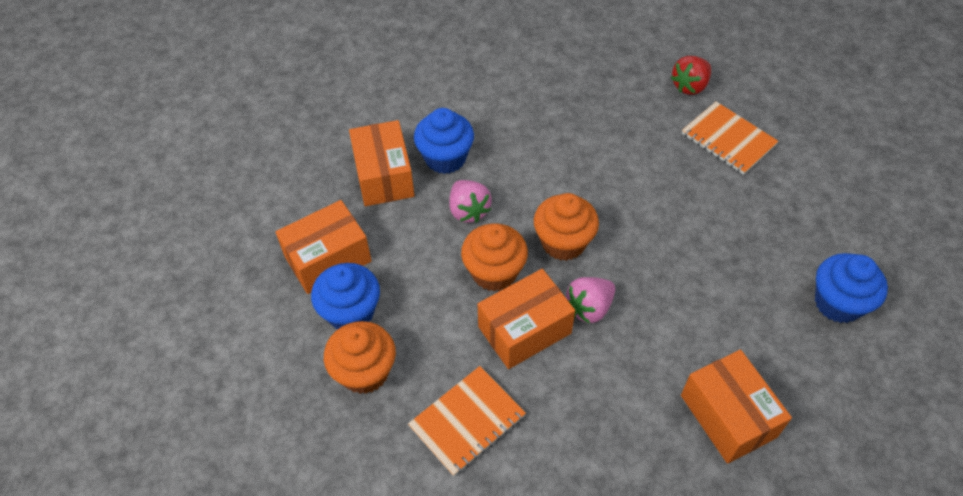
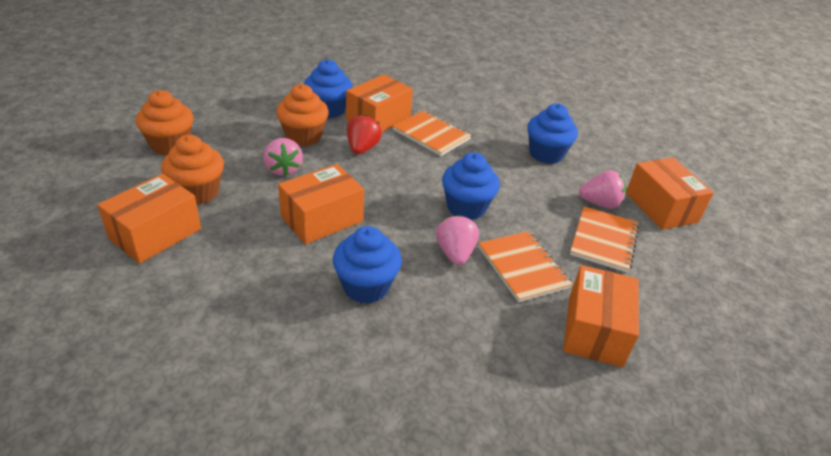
blue cupcake: [311,263,380,329] [414,108,474,174] [815,253,888,323] = 3 -> [304,59,352,118] [333,226,402,304] [442,152,500,220] [527,103,578,164] = 4
orange box: [276,200,372,294] [349,120,415,206] [478,269,575,369] [681,350,792,464] = 4 -> [97,174,201,264] [278,164,364,244] [346,74,413,132] [563,265,639,367] [626,157,714,230] = 5
orange notebook: [408,366,526,476] [682,101,779,175] = 2 -> [393,111,471,156] [479,231,573,302] [570,207,639,273] = 3
pink strawberry: [449,180,492,223] [566,277,615,324] = 2 -> [263,138,303,176] [436,215,479,265] [579,170,626,209] = 3

